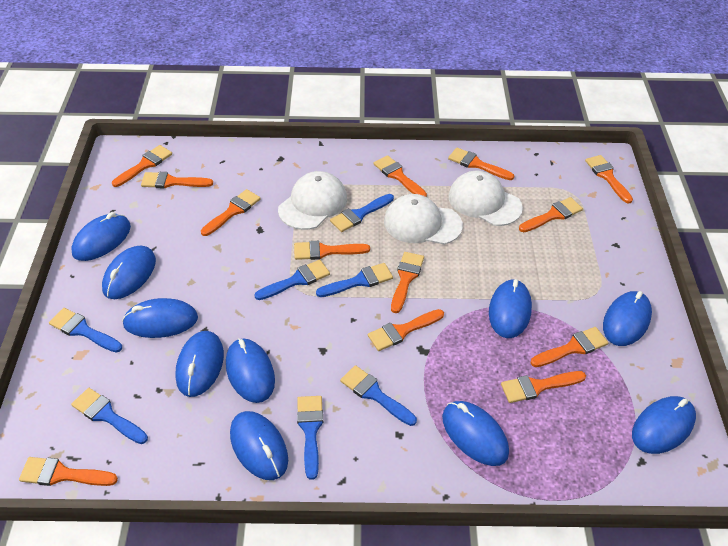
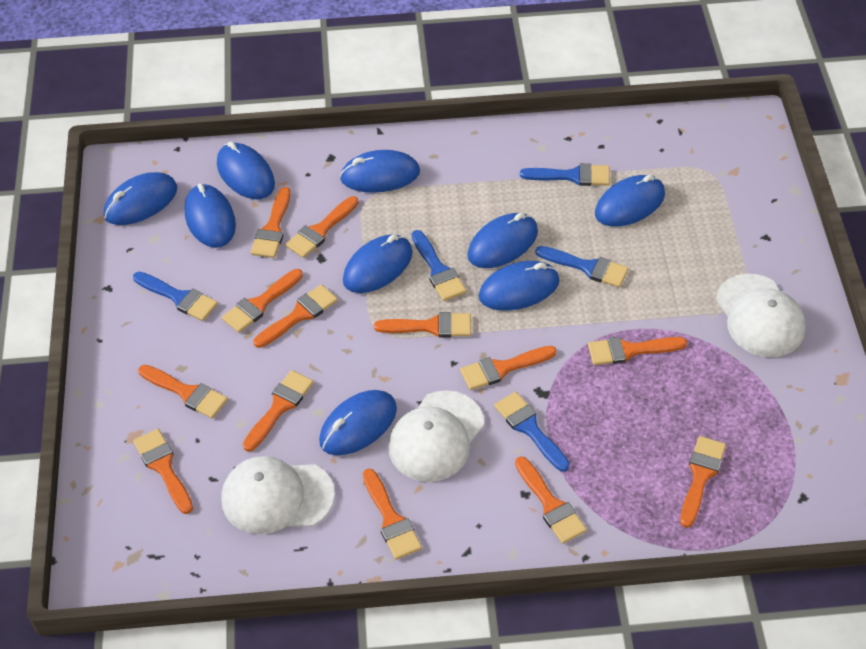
blue brush: [49,308,122,353] [71,388,148,444] [255,260,330,300] [297,396,323,480] [316,263,393,297] [330,194,394,232] [340,365,417,426] = 7 -> [133,272,218,321] [412,230,467,301] [494,392,570,472] [520,163,610,186] [535,246,629,287] = 5
blue mouse: [71,212,131,261] [102,245,156,299] [122,298,198,338] [175,331,224,397] [226,338,275,403] [230,411,288,480] [442,401,509,466] [489,279,532,338] [603,291,652,346] [632,396,696,454] = 10 -> [104,172,177,225] [184,183,236,248] [217,141,275,199] [319,390,397,455] [340,150,420,193] [343,234,413,293] [467,213,538,268] [478,261,560,311] [595,174,665,227] = 9

